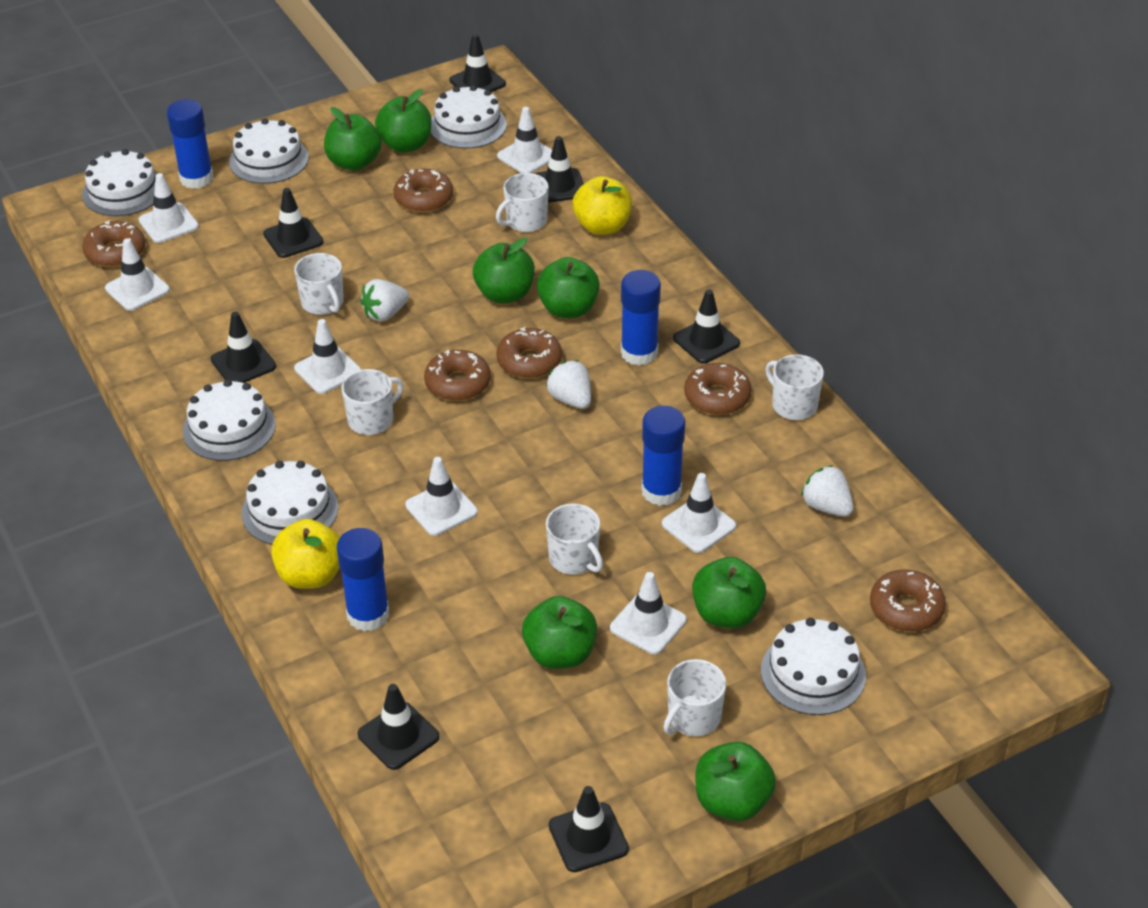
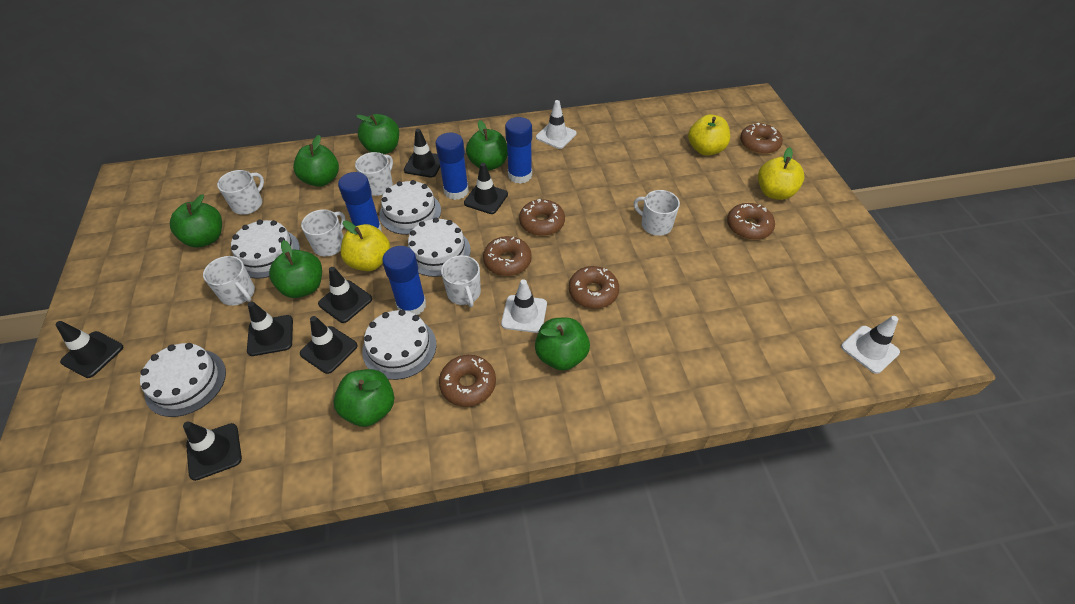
white cake: [82,149,156,216] [183,379,276,461] [229,118,309,184] [242,461,338,545] [431,85,507,149] [761,618,866,715] = 6 -> [140,343,226,417] [231,219,300,279] [362,309,436,380] [379,180,441,235] [407,218,471,277] = 5
white strawberry: [360,279,409,322] [546,360,591,409] [801,465,854,516] = 3 -> none = 0
white traffic cone: [105,238,170,311] [139,173,199,243] [294,319,361,394] [405,457,478,536] [497,107,552,173] [610,572,687,654] [662,473,736,553] = 7 -> [501,279,547,333] [536,100,577,149] [841,316,900,374] = 3
yellow apple: [271,519,340,589] [572,176,632,235] = 2 -> [341,220,390,271] [688,114,730,156] [758,147,804,200] = 3

